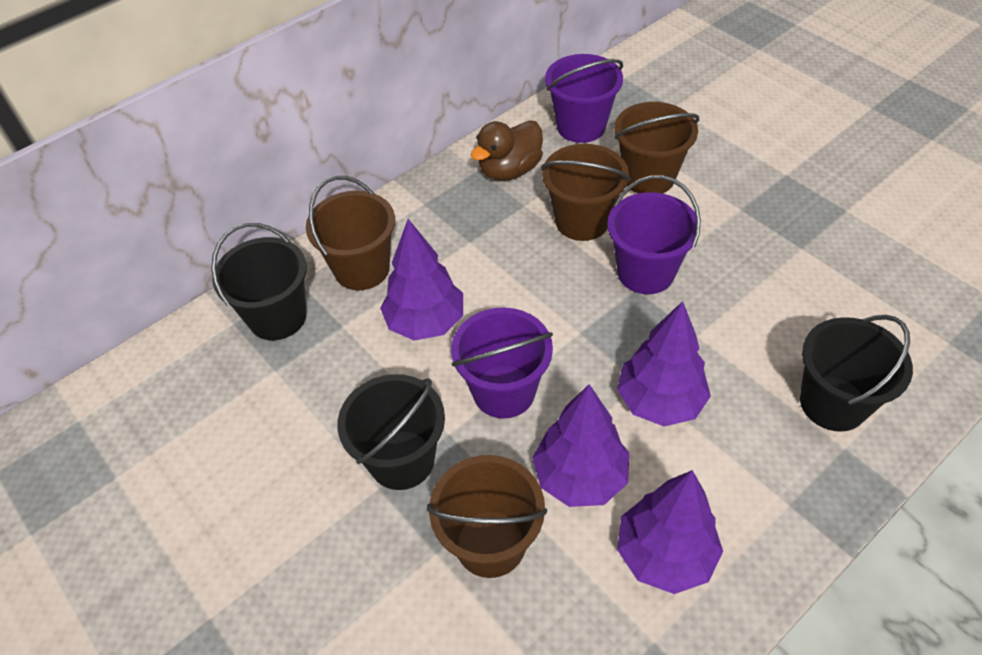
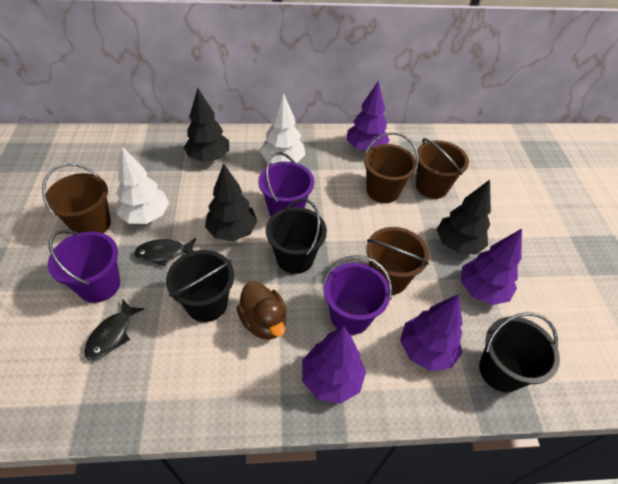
black fish: none = 0 -> [84,299,144,360] [134,238,196,266] = 2
black tree: none = 0 -> [184,88,229,162] [205,164,258,241] [437,180,491,254] = 3
white tree: none = 0 -> [116,147,169,224] [260,93,305,164] = 2

